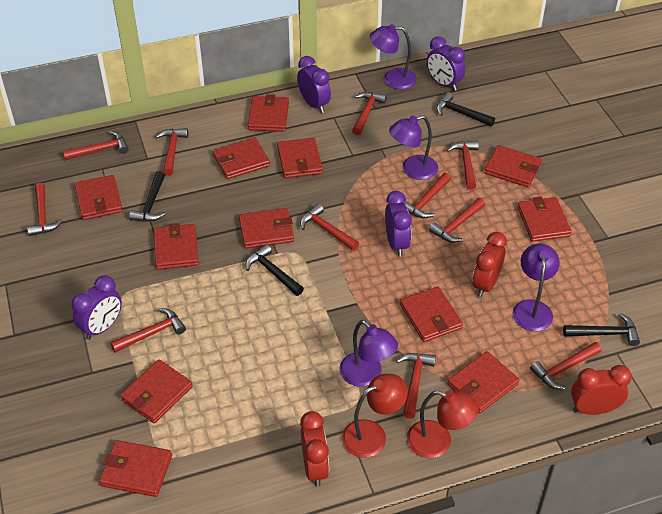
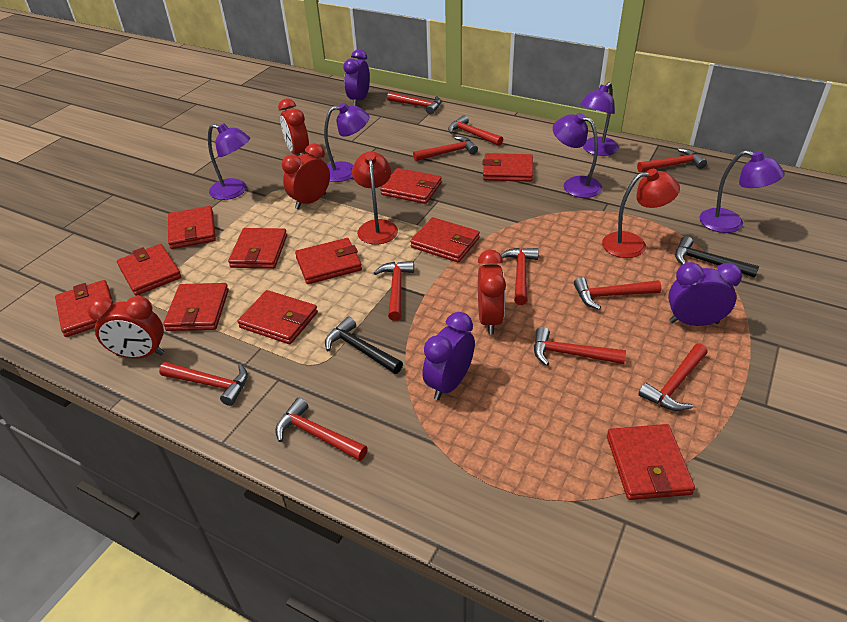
black hammer: [129,171,165,222] [246,244,304,296] [436,92,495,126] [563,313,640,346] = 4 -> [325,317,403,374] [675,236,759,278] = 2
purple clock: [72,275,122,340] [297,56,331,113] [385,191,412,257] [427,36,465,91] = 4 -> [343,49,370,106] [422,312,475,400] [668,262,742,326] = 3
purple lamp: [340,320,398,387] [370,24,417,90] [389,115,438,180] [512,244,560,331] = 4 -> [208,123,250,200] [324,103,369,182] [553,113,602,198] [580,82,619,156] [700,150,785,233] = 5
red clock: [300,411,329,487] [472,232,507,297] [571,365,632,415] = 3 -> [87,296,164,359] [278,98,309,155] [282,143,330,209] [478,250,506,335] = 4
red wallet: [75,175,123,220] [99,440,172,497] [120,360,193,423] [154,223,199,270] [213,138,270,179] [239,208,294,249] [248,94,289,132] [277,138,322,178] [400,287,463,342] [447,351,519,413] [484,145,542,187] [517,196,572,242] = 12 -> [55,280,113,337] [117,244,181,296] [163,283,229,331] [168,206,216,249] [228,228,287,269] [237,290,318,344] [295,238,362,284] [380,168,442,204] [410,217,480,263] [482,153,533,182] [607,424,695,500] = 11

